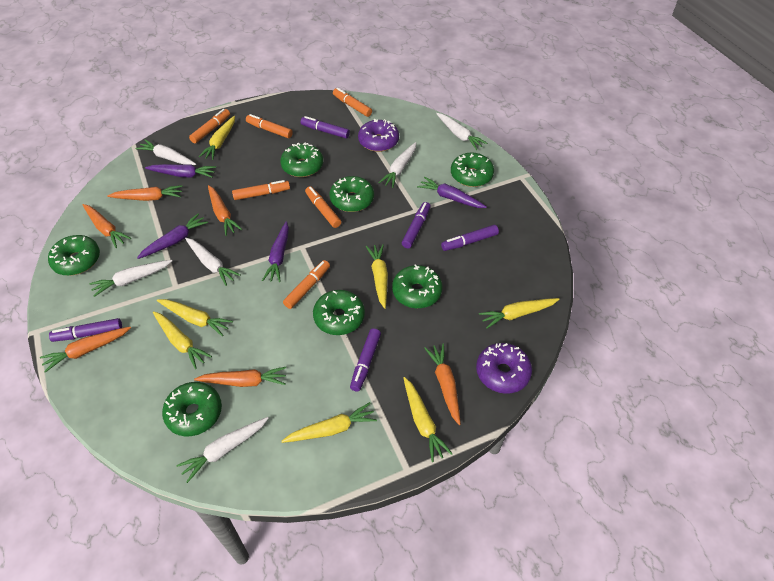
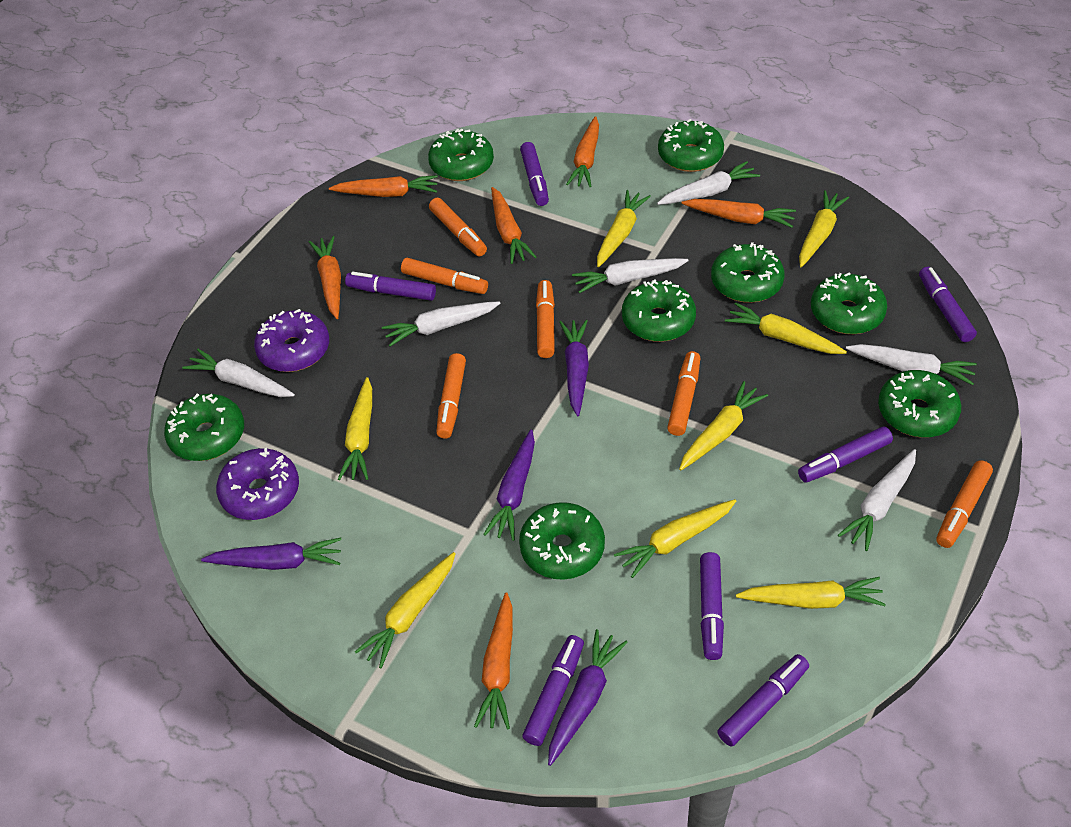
green donut: [48,235,100,276] [162,382,222,436] [280,142,323,177] [313,290,365,335] [329,176,374,212] [392,264,443,308] [451,153,494,187] = 7 -> [164,394,244,461] [428,129,494,181] [519,502,605,580] [622,279,696,342] [658,119,724,172] [711,242,785,303] [811,272,887,334] [878,370,961,437] = 8
purple marker: [49,318,122,342] [301,116,350,138] [350,328,381,392] [402,202,431,248] [441,225,499,251] = 5 -> [345,272,436,301] [520,142,549,206] [522,635,584,746] [700,552,724,660] [717,654,809,746] [798,426,893,483] [919,267,977,342] = 7
yellow carrot: [153,311,212,369] [157,299,233,336] [199,116,235,160] [281,402,377,443] [366,244,388,309] [404,377,453,462] [479,298,559,329] = 7 -> [338,377,372,480] [355,552,456,668] [597,190,651,267] [614,499,736,578] [679,381,768,471] [725,302,847,354] [736,577,886,609] [799,190,849,267] = 8

